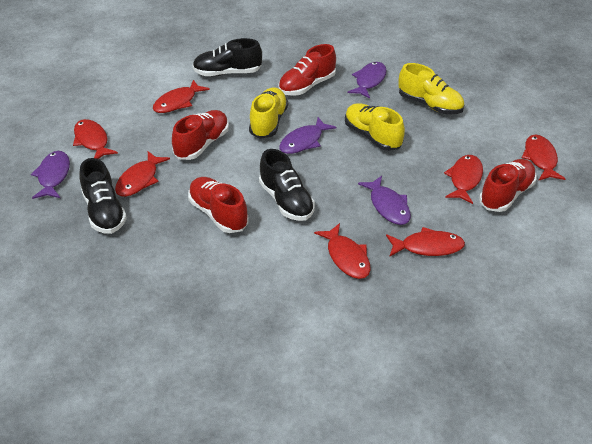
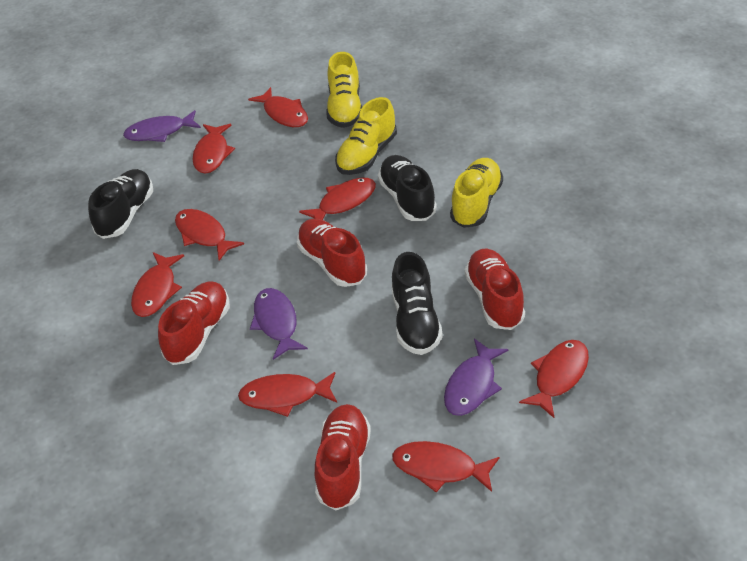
purple fish: [31,151,70,199] [279,117,337,154] [347,62,387,99] [358,176,411,225] = 4 -> [123,110,201,142] [250,288,308,360] [444,339,508,416] = 3
red fish: [73,119,118,159] [115,151,170,197] [153,80,210,113] [314,223,371,279] [386,227,465,256] [444,155,483,204] [522,135,565,181] = 7 -> [131,252,184,317] [175,209,244,261] [193,124,235,174] [238,372,337,417] [248,87,308,127] [299,178,376,220] [392,441,499,492] [519,340,589,418] = 8

